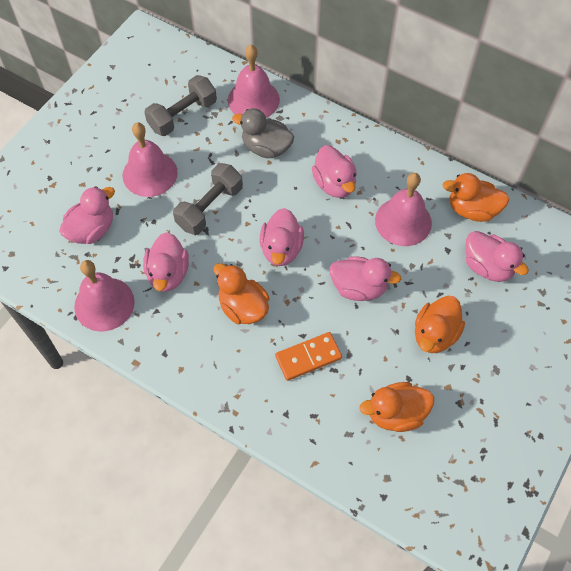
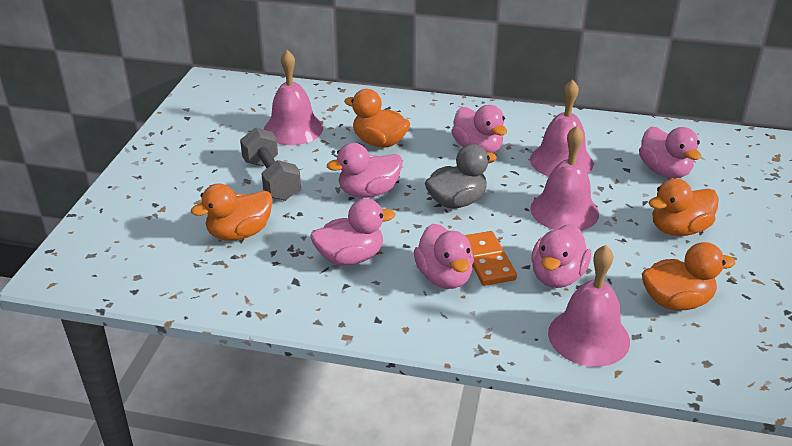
grey dumbbell: [144,75,217,136] [173,163,243,235] = 2 -> [240,127,301,201] = 1

